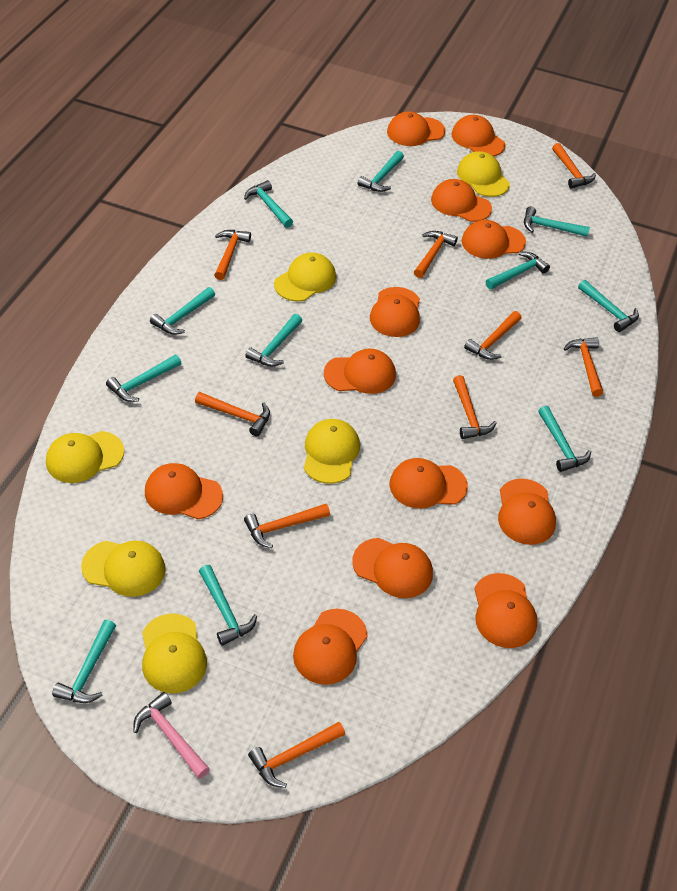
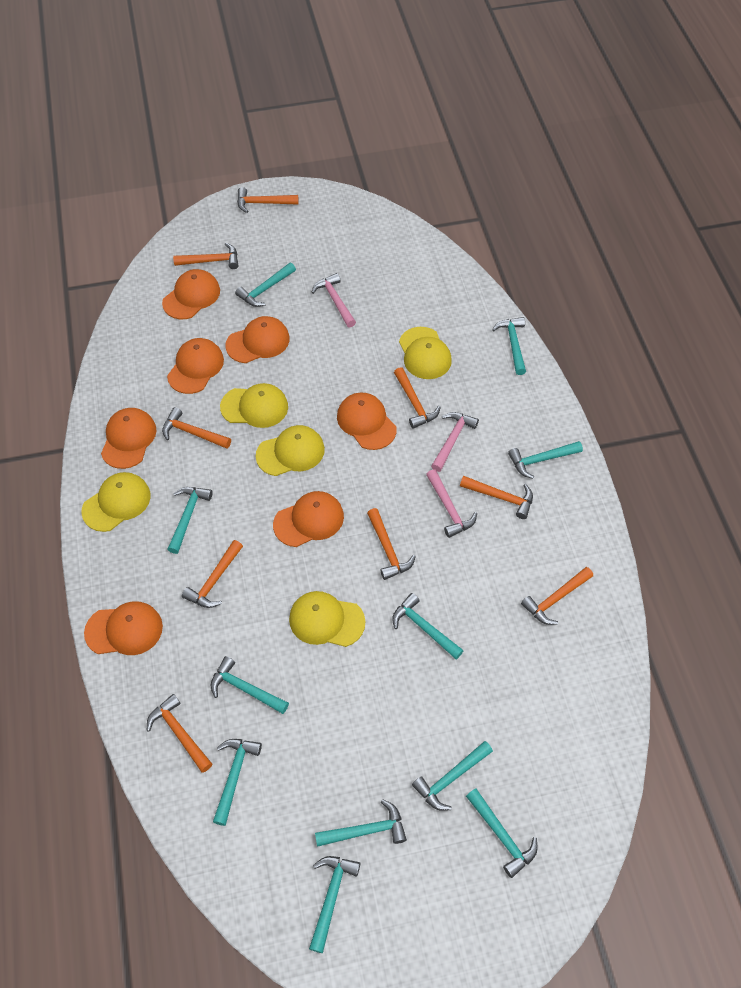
orange cap: [145,463,223,519] [293,609,368,685] [324,349,396,394] [352,538,433,598] [370,287,420,337] [387,112,445,146] [389,458,468,509] [431,179,492,222] [452,115,505,156] [462,220,526,259] [474,573,537,648] [498,478,556,545] = 12 -> [84,602,163,655] [101,408,157,469] [162,269,220,319] [167,338,224,394] [225,316,290,363] [273,491,344,547] [337,393,397,450] = 7
pink hammer: [133,692,210,779] = 1 -> [311,273,356,328] [426,469,477,538] [431,412,479,472] = 3
yellow cap: [46,431,124,483] [81,541,165,597] [142,613,207,693] [274,253,336,302] [304,419,360,484] [457,151,510,197] = 6 -> [81,472,150,532] [220,383,288,428] [256,425,325,476] [289,591,365,647] [399,327,452,379] = 5

